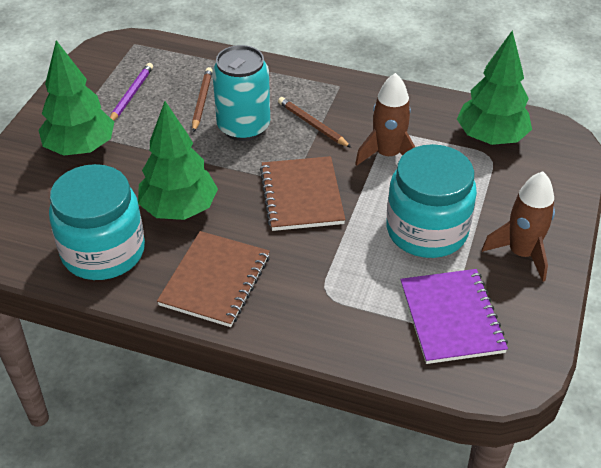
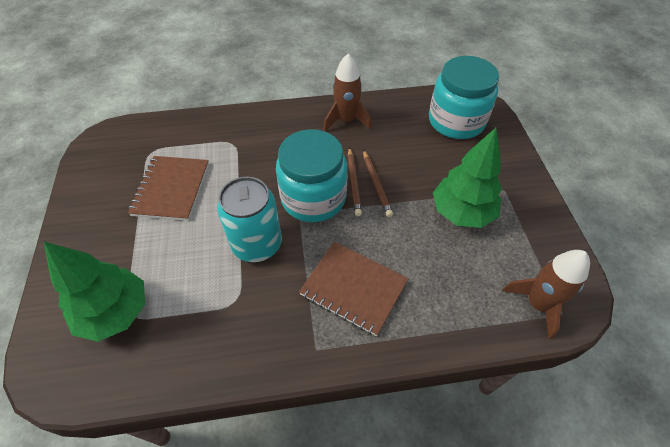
green tree: [38,40,114,156] [138,101,218,220] [457,31,532,145] = 3 -> [44,242,145,342] [433,127,502,228] = 2
purple notebook: [400,269,508,364] = 1 -> none = 0
purple pencil: [110,63,153,121] = 1 -> none = 0

